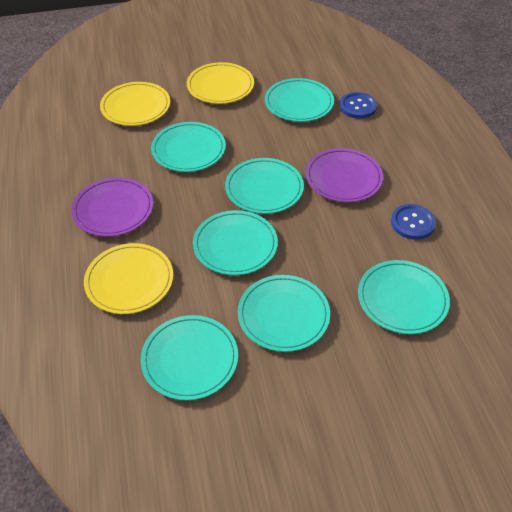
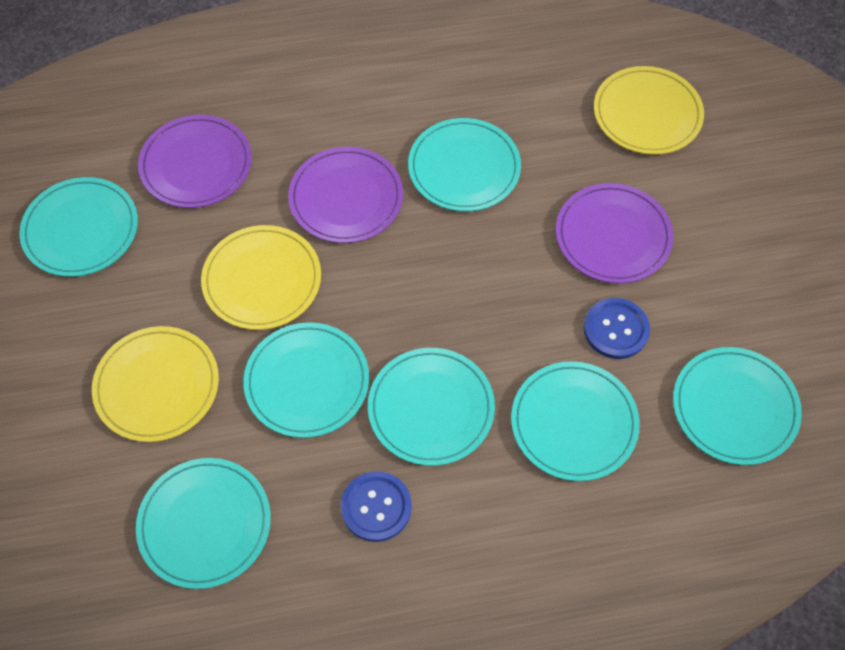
purple plate: [71,177,153,237] [305,148,383,202] = 2 -> [138,115,252,208] [288,147,403,243] [556,183,673,284] = 3

